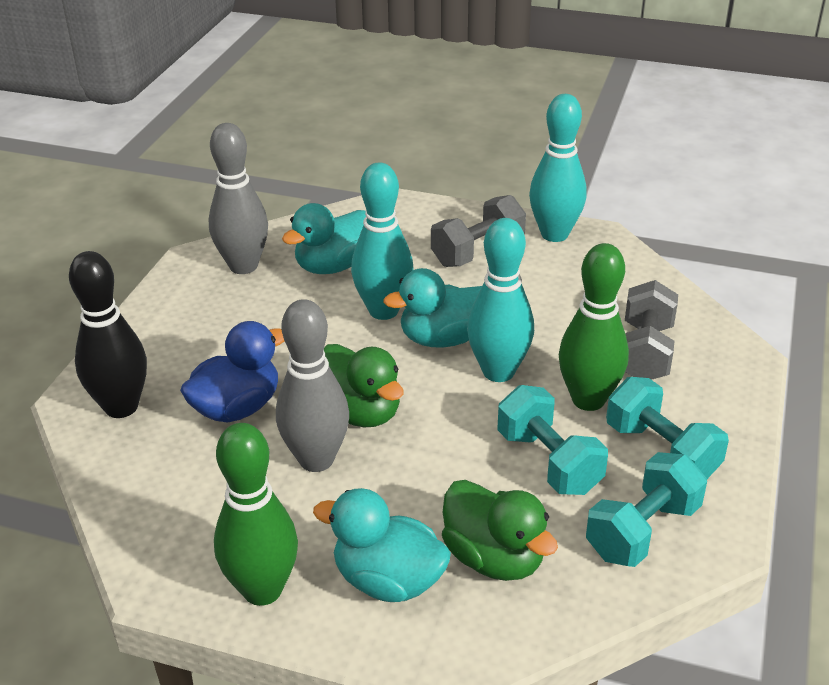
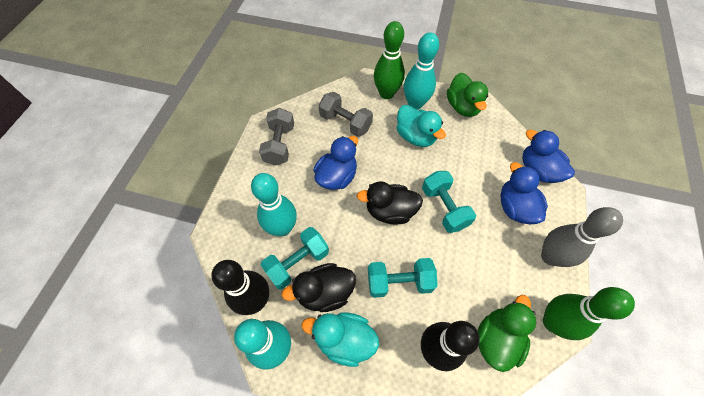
black bowling pin: [69,251,147,418] = 1 -> [212,260,269,315] [421,321,480,371] = 2
black duck: none = 0 -> [282,263,356,312] [357,181,423,225] = 2
blue duck: [180,321,284,423] = 1 -> [314,136,358,190] [500,162,548,224] [522,130,575,183] = 3
grey bowling pin: [209,123,268,274] [276,299,349,472] = 2 -> [541,207,623,267] = 1
turquoise duck: [282,203,366,274] [313,488,451,602] [383,268,482,347] = 3 -> [302,312,379,367] [396,105,446,147] = 2

